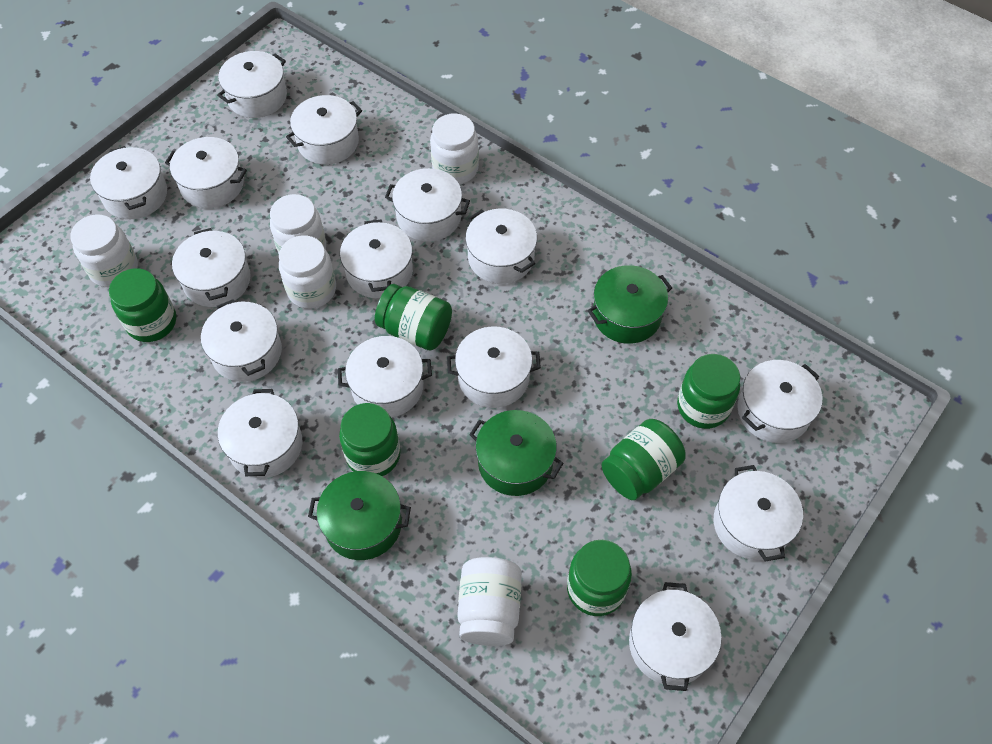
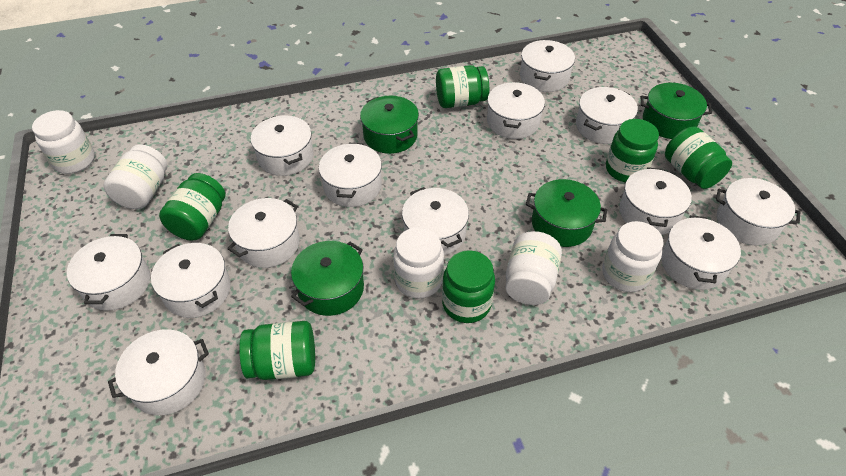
green pot: [308,471,411,560] [469,410,564,496] [588,265,672,344] = 3 -> [291,241,364,316] [360,96,419,154] [526,179,607,247] [641,83,712,139] = 4
white pot: [90,146,167,219] [165,137,247,208] [172,228,251,307] [201,299,282,382] [217,51,287,118] [218,389,302,478] [286,95,362,165] [338,336,432,417] [340,220,413,298] [385,168,470,242] [447,326,541,408] [465,209,537,284] [629,582,722,691] [714,465,803,561] [737,360,822,443] = 15 -> [67,234,150,311] [108,329,209,415] [151,243,231,318] [227,198,300,268] [251,116,314,176] [319,143,382,207] [402,187,469,255] [487,82,545,139] [520,40,575,92] [576,87,638,144] [619,167,692,235] [661,215,741,290] [716,178,800,246] = 13

